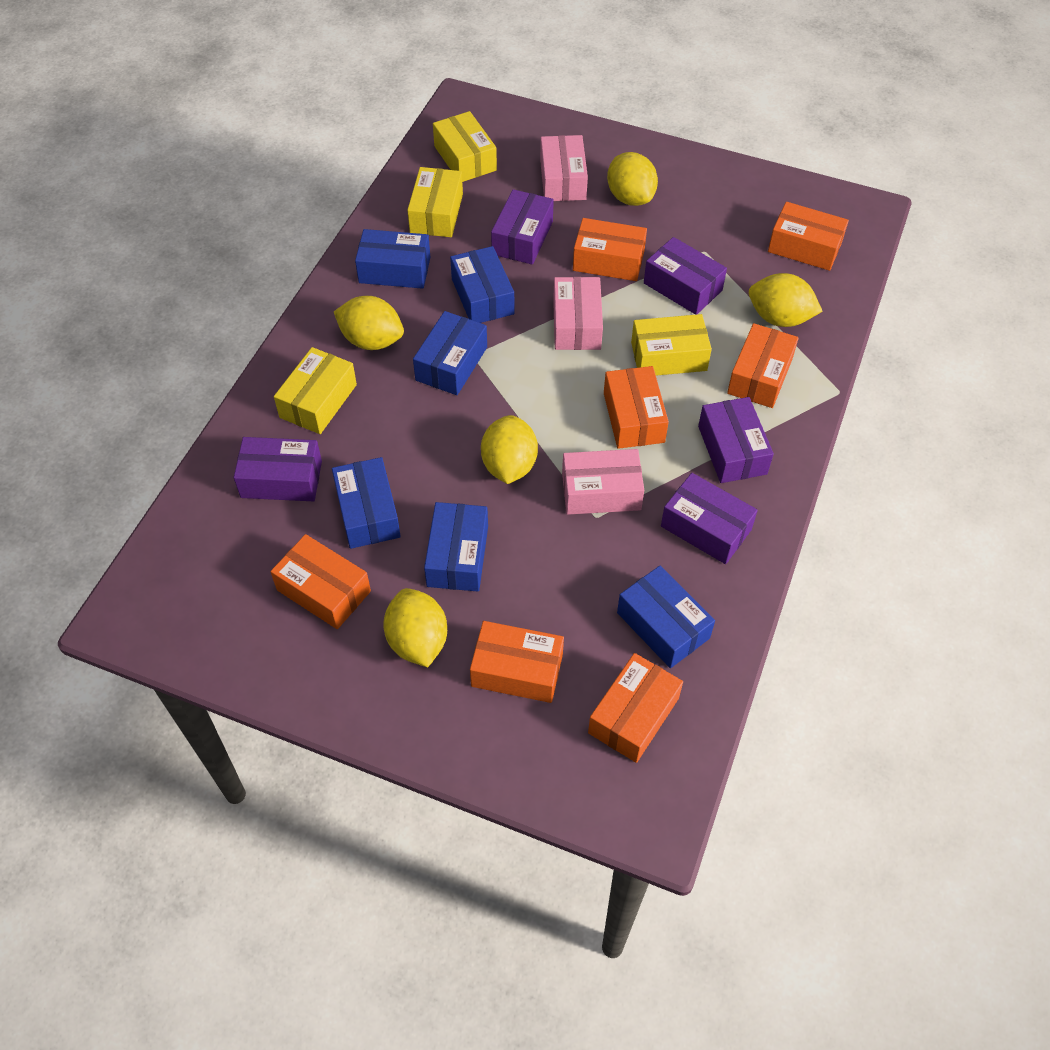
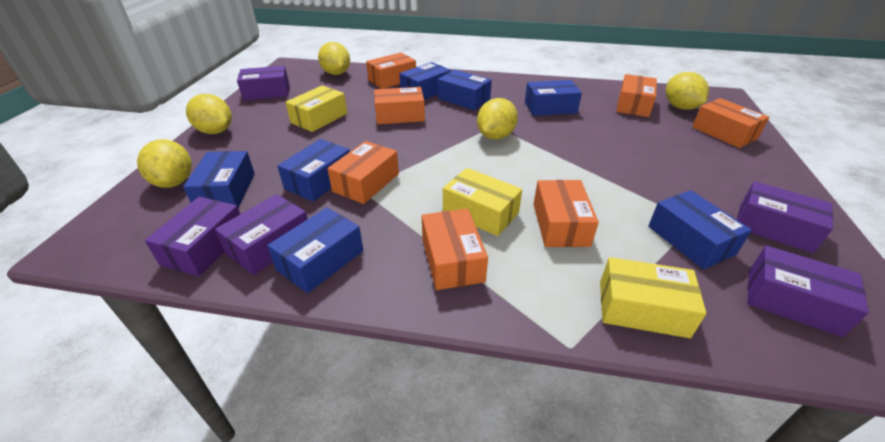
blue box: [332,457,401,549] [355,229,430,289] [413,311,487,395] [424,502,488,592] [450,246,514,323] [617,566,715,668] = 6 -> [183,151,255,207] [267,207,363,293] [277,139,350,201] [399,62,451,100] [438,70,492,110] [525,80,582,116] [648,190,752,270] = 7
pink box: [540,135,588,201] [553,277,603,350] [562,449,644,515] = 3 -> none = 0
yellow box: [274,347,357,434] [407,167,463,237] [433,111,497,182] [631,314,712,376] = 4 -> [285,85,347,132] [443,168,522,236] [600,257,706,338] = 3

